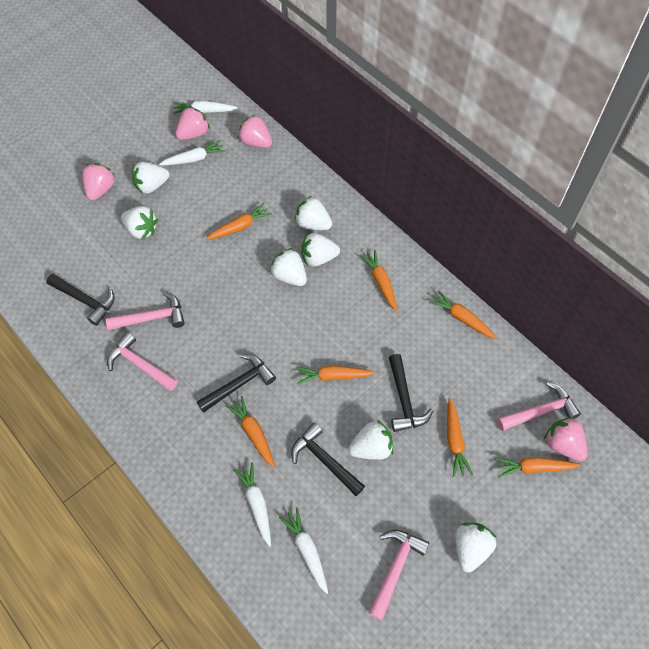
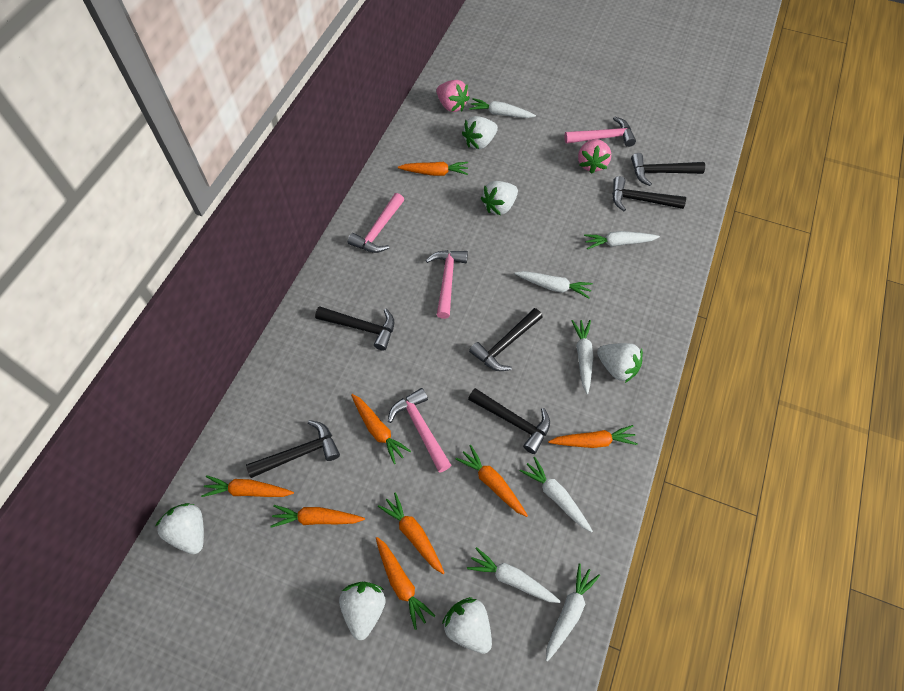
black hammer: [46,274,114,326] [197,354,276,413] [291,423,365,496] [389,354,433,432] = 4 -> [246,420,340,478] [315,306,394,351] [468,388,550,454] [469,308,543,371] [612,176,686,211] [631,153,705,186] = 6
orange carrot: [206,203,272,240] [226,396,275,467] [296,365,375,384] [359,250,397,311] [429,290,497,339] [447,398,473,477] [495,457,580,477] = 7 -> [201,475,294,497] [270,505,365,528] [351,394,411,464] [376,537,435,630] [378,492,444,574] [398,162,468,176] [456,445,528,517] [548,425,638,448] = 8
pink strawberry: [82,163,116,201] [176,106,210,140] [238,114,272,148] [544,417,588,461] = 4 -> [436,80,470,112] [578,139,611,174] = 2
white carrot: [159,140,225,165] [173,101,237,114] [234,462,271,547] [279,508,328,594] = 4 -> [467,547,561,603] [469,98,536,118] [515,271,593,299] [520,457,593,533] [546,563,600,662] [571,320,593,394] [584,231,660,249] = 7
white strawberry: [121,206,158,239] [132,162,169,194] [270,248,307,286] [295,196,332,230] [301,233,340,267] [348,420,393,460] [455,523,497,572] = 7 -> [155,503,204,554] [339,582,386,640] [442,597,492,654] [462,116,498,149] [481,181,518,215] [597,343,643,383] = 6

